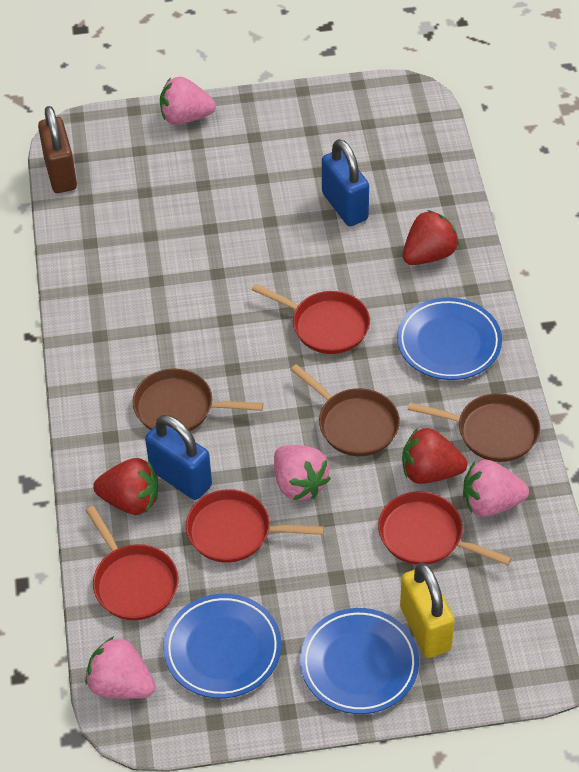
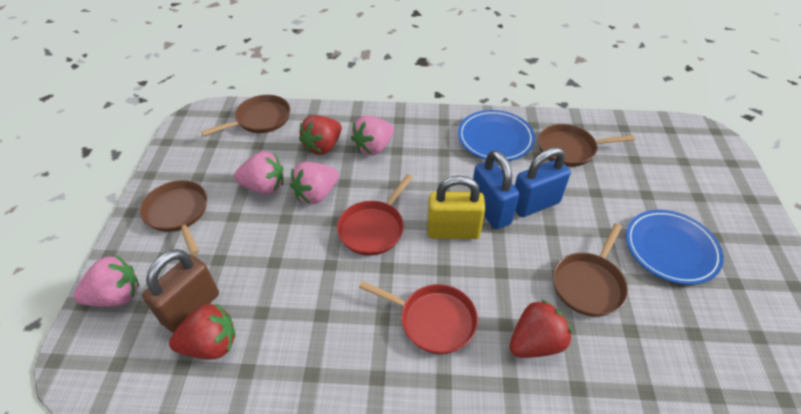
blue plate: [163,594,281,698] [300,608,419,714] [397,297,502,380] = 3 -> [458,110,535,161] [626,210,724,285] = 2
brown pan: [132,369,263,431] [291,364,400,456] [408,393,540,462] = 3 -> [140,180,207,255] [201,95,290,136] [538,124,635,167] [553,223,628,317] = 4
red pan: [86,506,179,620] [186,489,324,563] [252,284,370,354] [378,491,512,565] = 4 -> [337,174,413,256] [359,281,478,354] = 2

